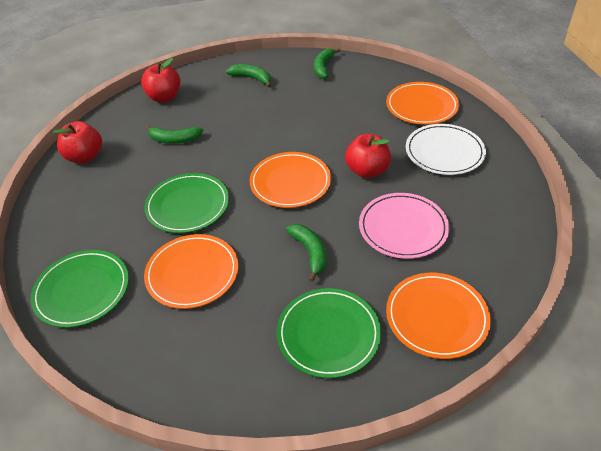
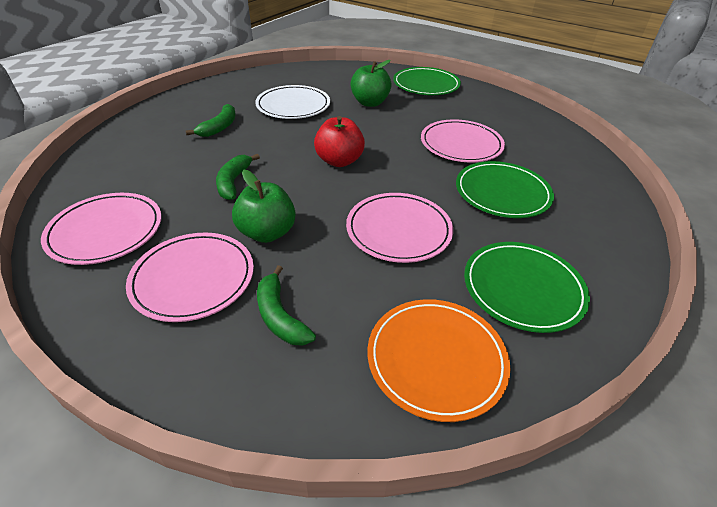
green apple: none = 0 -> [232,170,296,243] [351,60,392,107] = 2
green banana: [145,125,203,144] [226,64,271,87] [286,224,326,282] [314,48,341,79] = 4 -> [186,104,236,137] [216,154,260,200] [257,265,316,346] = 3
orange plate: [144,234,238,309] [250,152,331,208] [386,82,459,125] [386,273,491,359] = 4 -> [367,299,511,422] = 1
pink plate: [359,193,449,259] = 1 -> [41,193,161,265] [126,233,254,322] [346,193,453,263] [421,119,505,162] = 4
red apple: [53,121,102,163] [141,58,181,102] [345,134,391,178] = 3 -> [314,116,365,167] = 1

